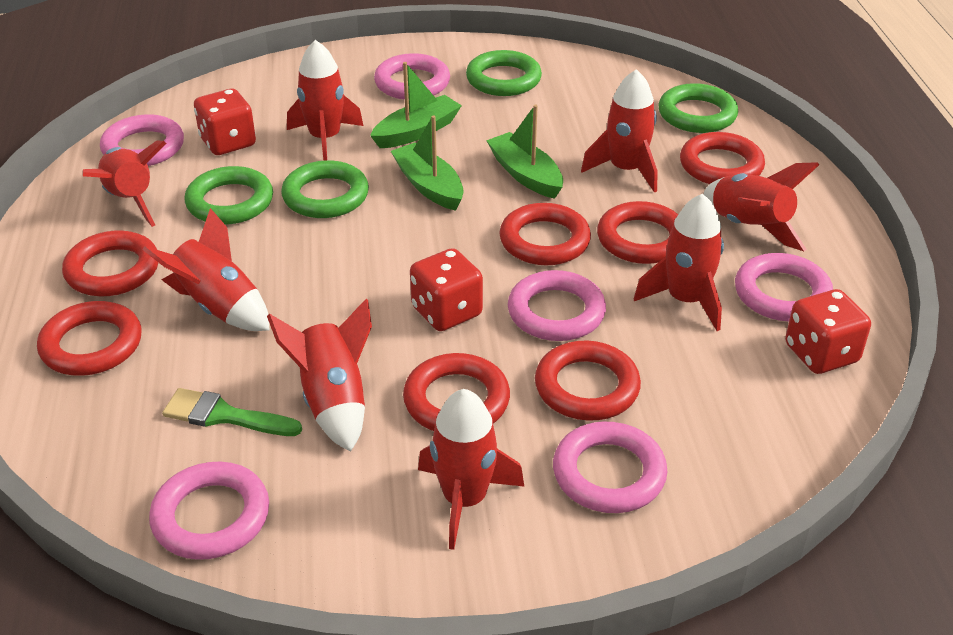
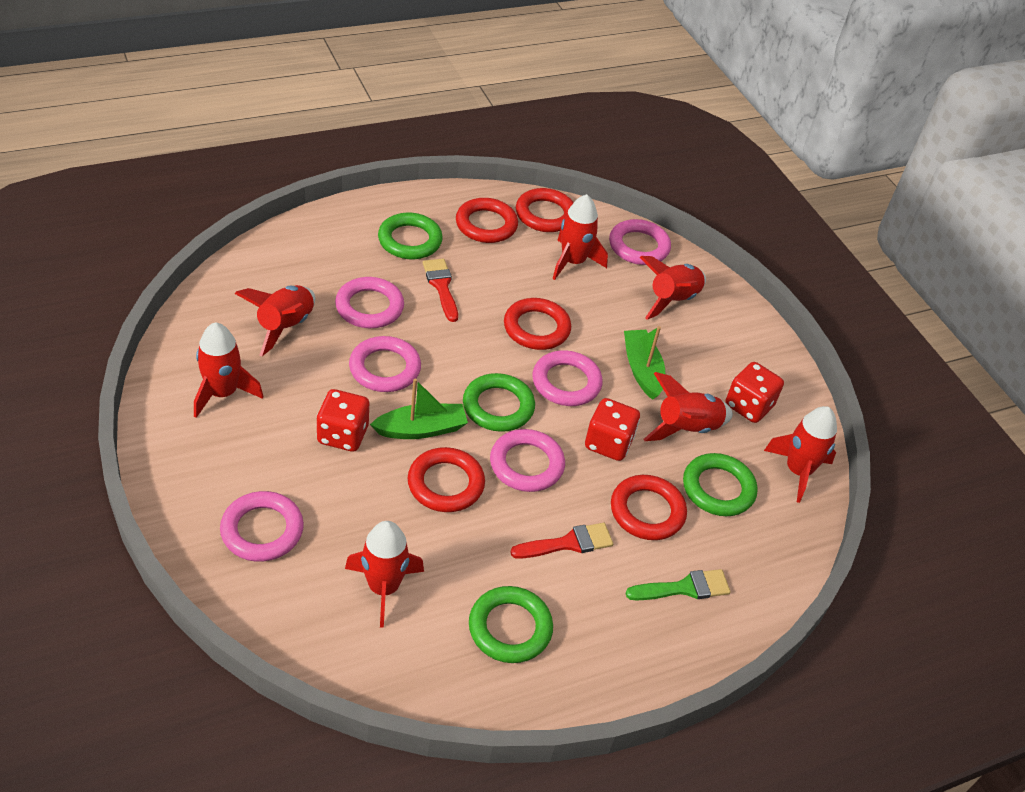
green boat: [370,62,462,148] [391,115,464,211] [486,105,563,199] = 3 -> [370,379,468,439] [624,326,665,400] = 2
red brush: none = 0 -> [423,259,458,322] [510,523,613,559] = 2
red ring: [37,301,142,376] [62,230,158,296] [403,353,510,431] [499,203,591,265] [535,341,641,421] [597,201,678,264] [680,132,765,184] = 7 -> [408,447,485,512] [456,198,518,243] [504,298,571,350] [516,188,574,232] [611,475,687,540] = 5
red rocket: [82,141,167,227] [142,208,270,331] [267,298,372,452] [287,40,364,161] [418,389,524,550] [581,69,658,193] [634,193,724,331] [704,162,819,251] = 8 -> [194,322,264,418] [235,285,315,356] [345,521,424,628] [553,194,608,280] [639,256,706,320] [643,372,733,441] [764,406,837,503] = 7

